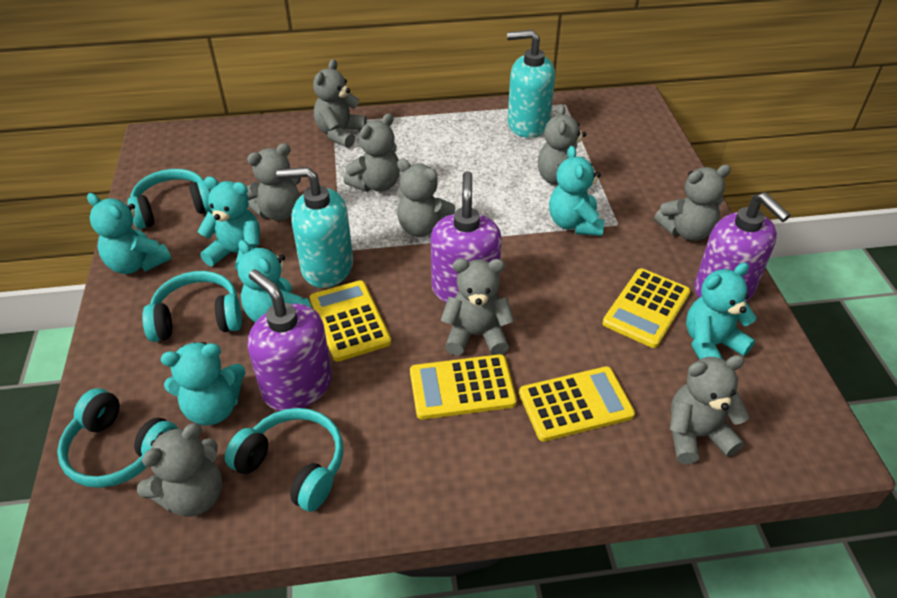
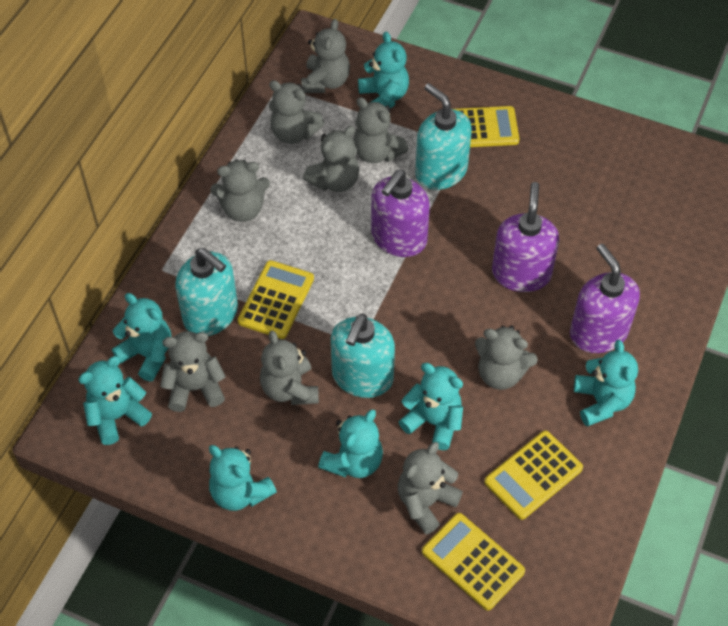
turquoise headphones: [57,388,178,488] [128,169,212,229] [142,271,242,342] [225,408,343,512] = 4 -> none = 0
turquoise soap dispenser: [276,167,353,288] [507,30,555,138] = 2 -> [175,248,238,336] [331,314,395,398] [415,83,472,190] = 3
turquoise teddy bear: [87,193,171,274] [161,342,246,426] [197,176,260,271] [237,240,312,322] [549,146,604,236] [686,262,757,360] = 6 -> [78,356,152,445] [112,293,172,382] [209,445,277,511] [318,409,383,478] [358,32,409,108] [399,363,463,450] [574,340,638,427] = 7

